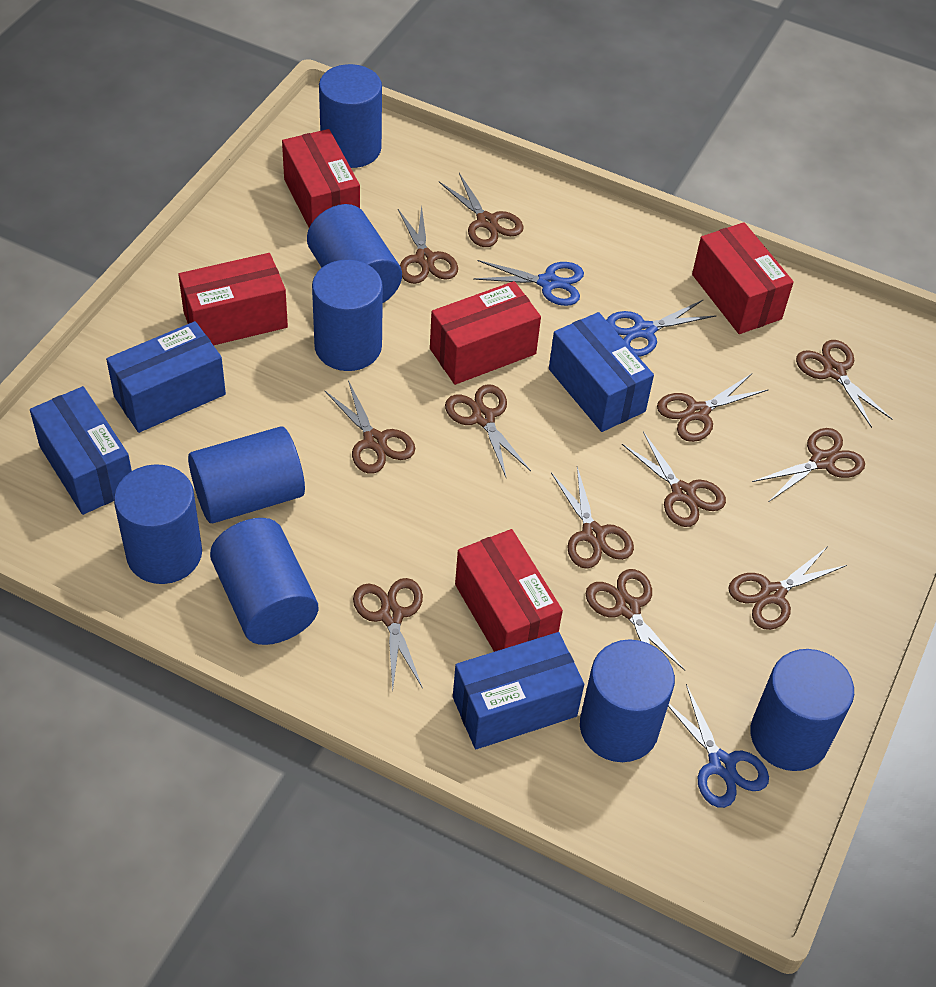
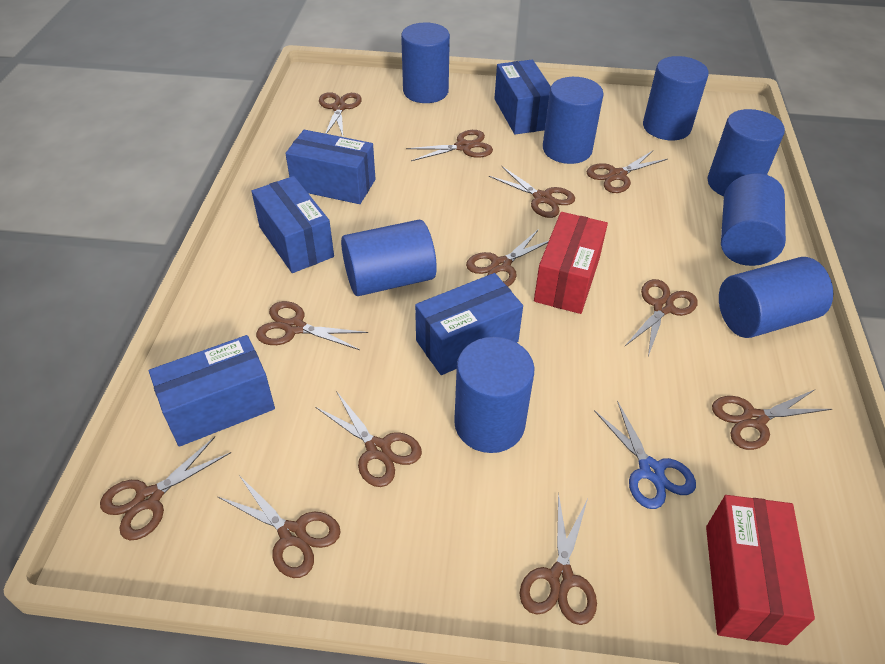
blue box: [30,386,132,515] [106,321,226,433] [453,632,584,749] [549,312,654,432] = 4 -> [149,335,275,447] [252,176,334,273] [285,130,375,204] [415,273,523,375] [495,60,551,135] = 5
blue scissors: [473,260,584,306] [606,299,717,357] [668,684,769,808] = 3 -> [594,401,696,509] = 1
red box: [178,253,288,346] [282,129,360,227] [430,281,541,385] [455,529,563,652] [692,222,794,334] = 5 -> [534,212,608,314] [706,495,815,645] = 2

